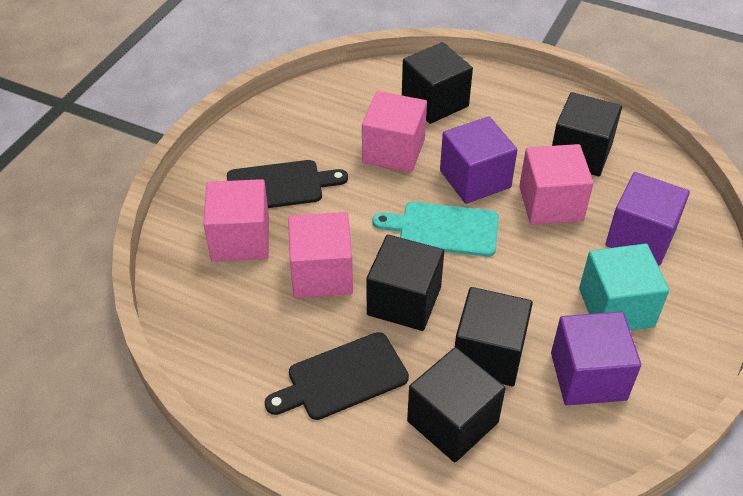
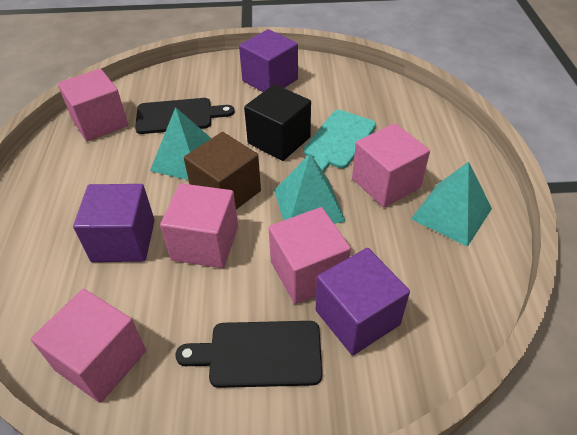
black cube: [366,234,444,331] [402,42,473,124] [407,347,506,462] [455,287,533,386] [552,92,622,176] = 5 -> [244,84,311,161] = 1
brown cube: none = 0 -> [184,132,261,209] = 1
pink cube: [203,179,269,262] [288,212,353,298] [362,91,427,173] [519,144,594,225] = 4 -> [31,289,146,403] [58,68,128,141] [160,183,238,268] [268,207,351,304] [352,123,430,207] = 5
turquoise cube: [579,243,669,331] = 1 -> none = 0
turquoise pyramid: none = 0 -> [150,107,212,180] [274,154,346,224] [411,162,492,247] = 3

